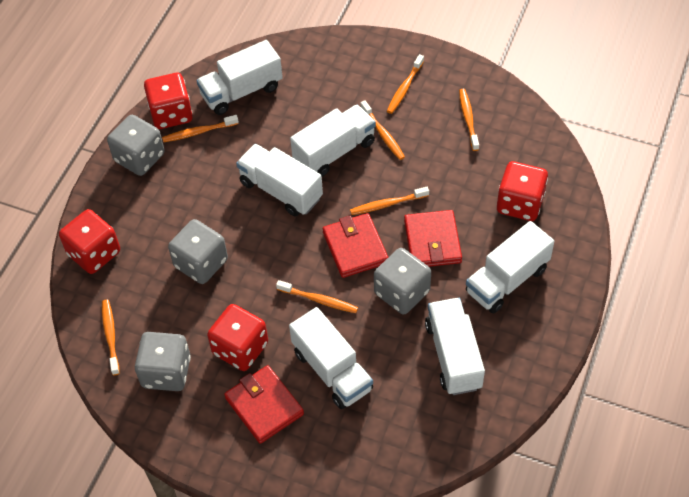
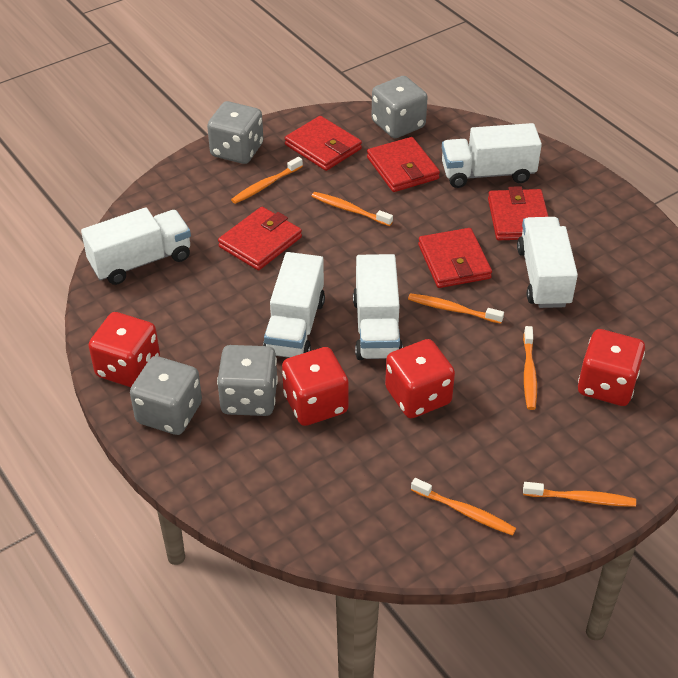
orange toothbrush: [102,299,120,375] [162,115,239,142] [276,280,358,313] [350,187,429,215] [361,100,405,160] [387,54,424,114] [459,89,479,151] = 7 -> [231,157,303,204] [311,192,393,226] [408,293,504,324] [411,478,516,536] [523,326,537,410] [523,482,636,507] = 6
red wallet: [224,365,304,444] [323,213,388,278] [404,210,462,267] = 3 -> [218,207,302,270] [285,116,362,171] [367,137,440,192] [418,228,492,288] [488,186,549,240] = 5
white truck: [196,40,283,115] [236,144,323,216] [289,307,373,409] [290,104,376,177] [425,298,485,395] [466,221,554,313] = 6 -> [81,208,191,285] [263,252,325,358] [353,254,403,360] [442,123,542,188] [517,217,578,308] = 5

